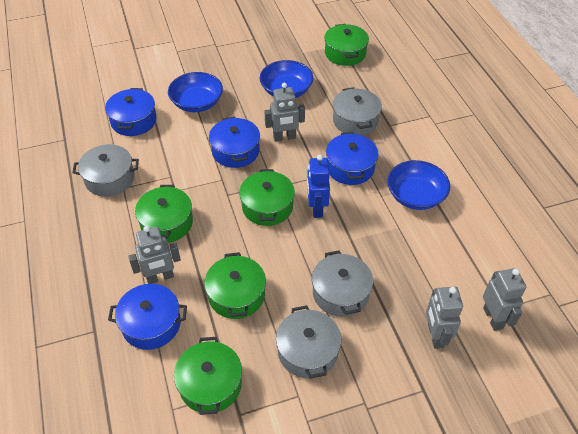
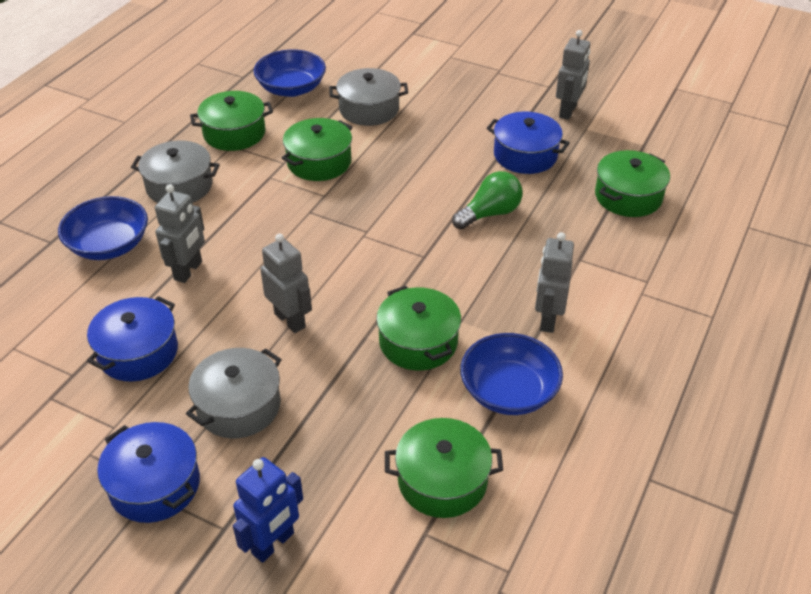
blue pot: [105,88,157,136] [108,284,187,350] [209,116,260,168] [326,132,378,185] = 4 -> [87,296,178,382] [97,422,200,523] [486,112,570,174] = 3
green light bulb: none = 0 -> [452,171,523,230] = 1
grey pot: [72,144,139,197] [276,305,341,379] [312,250,373,317] [333,87,382,135] = 4 -> [131,140,220,203] [186,348,282,438] [329,68,408,126] = 3

